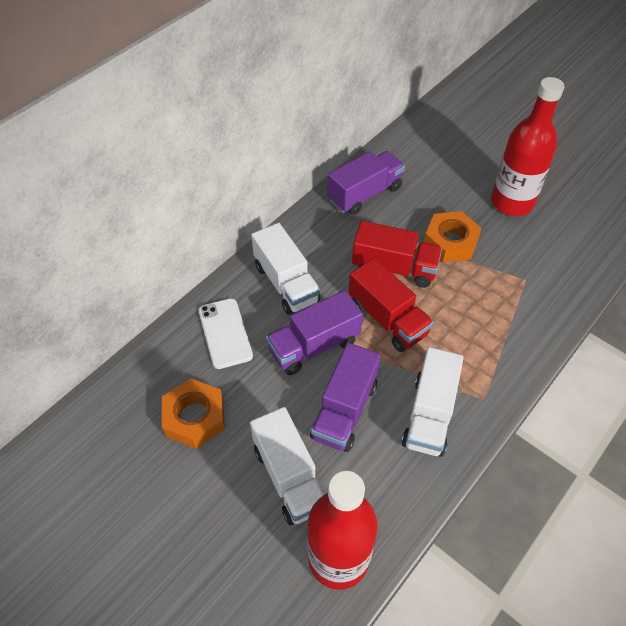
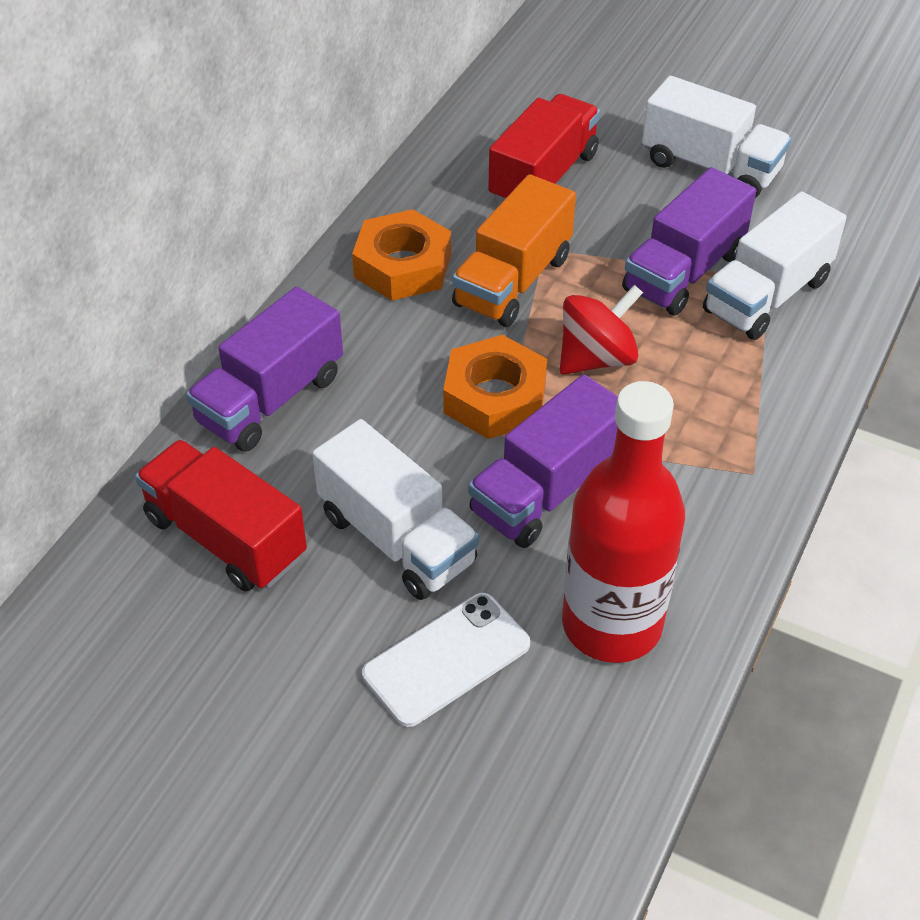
orange truck: none = 0 -> [452,174,576,327] = 1
red bottle: [307,471,378,590] [491,77,564,216] = 2 -> [562,381,685,663] = 1
red spinning top: none = 0 -> [560,285,643,375] = 1

